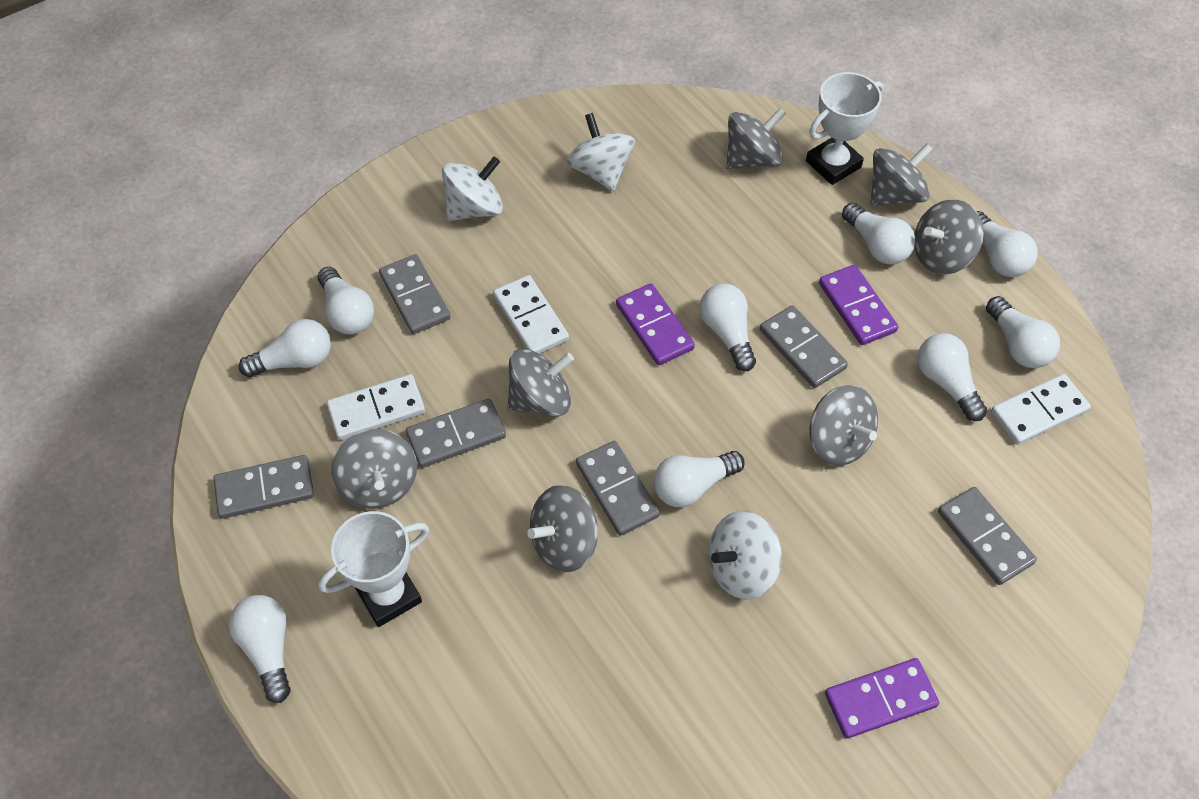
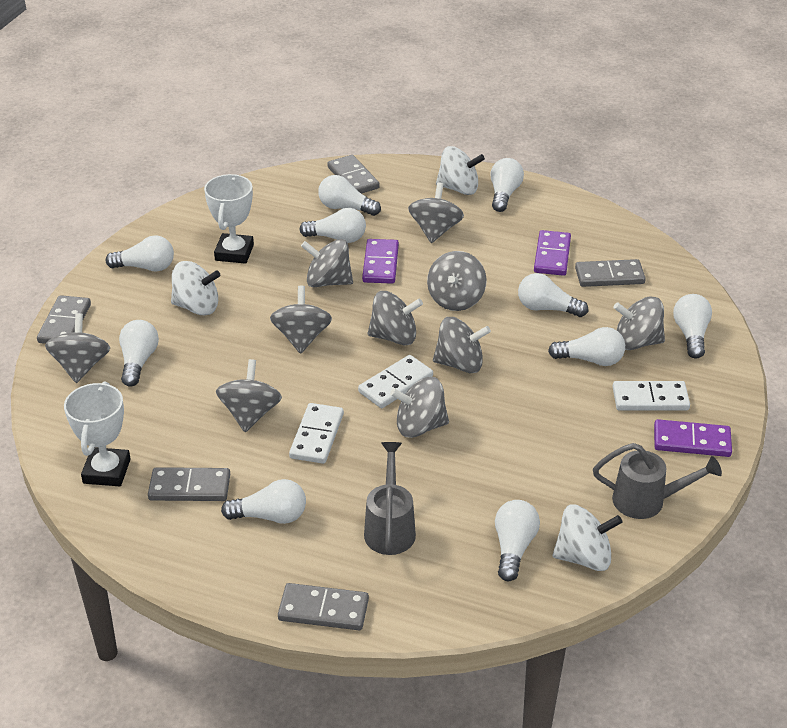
grey domino: [214,455,314,519] [379,254,451,334] [406,399,506,468] [576,441,660,536] [760,305,848,388] [938,487,1037,585] = 6 -> [37,295,91,344] [148,467,230,501] [278,583,369,630] [328,155,380,194] [575,259,646,287] = 5
grey spinning top: [331,429,417,509] [508,349,574,417] [527,485,598,572] [726,108,786,169] [809,385,878,466] [871,143,933,206] [914,199,984,275] = 7 -> [45,313,110,383] [216,359,282,432] [270,286,332,354] [301,239,353,287] [368,291,423,345] [390,377,449,438] [408,182,464,243] [427,251,487,311] [433,317,491,373] [613,297,665,350] = 10
grey watering can: none = 0 -> [364,442,416,555] [593,443,722,519] = 2
white light bulb: [229,595,291,703] [239,319,331,377] [318,267,374,334] [653,451,745,507] [700,283,756,371] [842,203,915,264] [917,333,987,421] [977,211,1038,277] [986,296,1060,368] = 9 -> [106,235,174,272] [119,320,159,387] [221,479,306,524] [299,208,366,243] [318,175,381,216] [491,158,524,212] [495,500,540,581] [518,273,588,317] [548,327,625,366] [673,294,712,359] = 10

